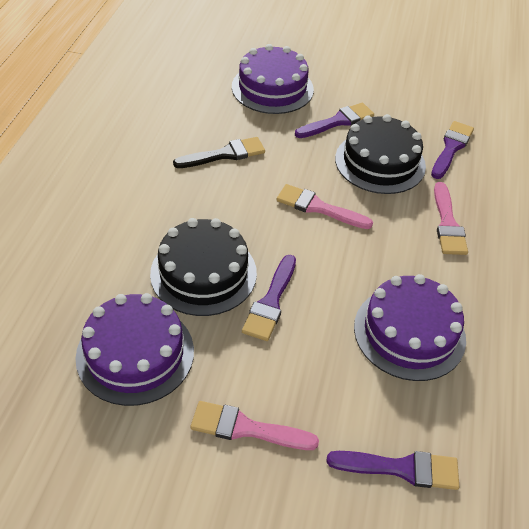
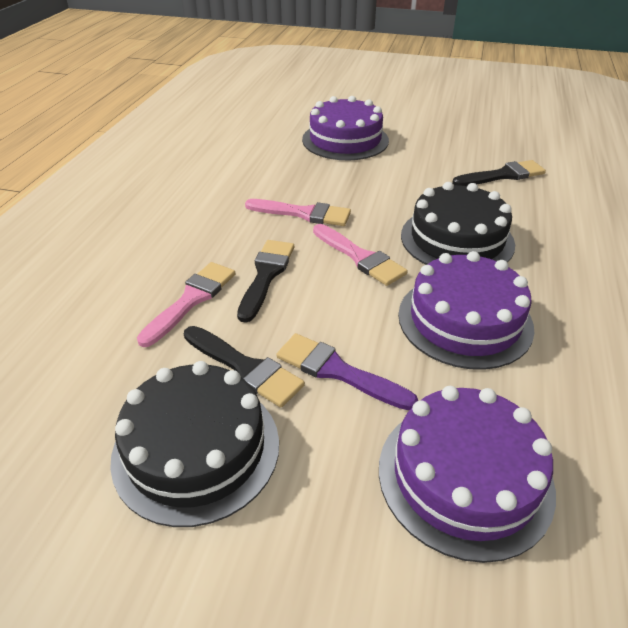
black brush: [173,137,265,168] = 1 -> [184,326,305,408] [237,240,294,323] [452,160,546,186] = 3
purple brush: [242,255,296,341] [295,103,374,138] [327,451,459,490] [431,121,474,179] = 4 -> [276,333,418,410] = 1

